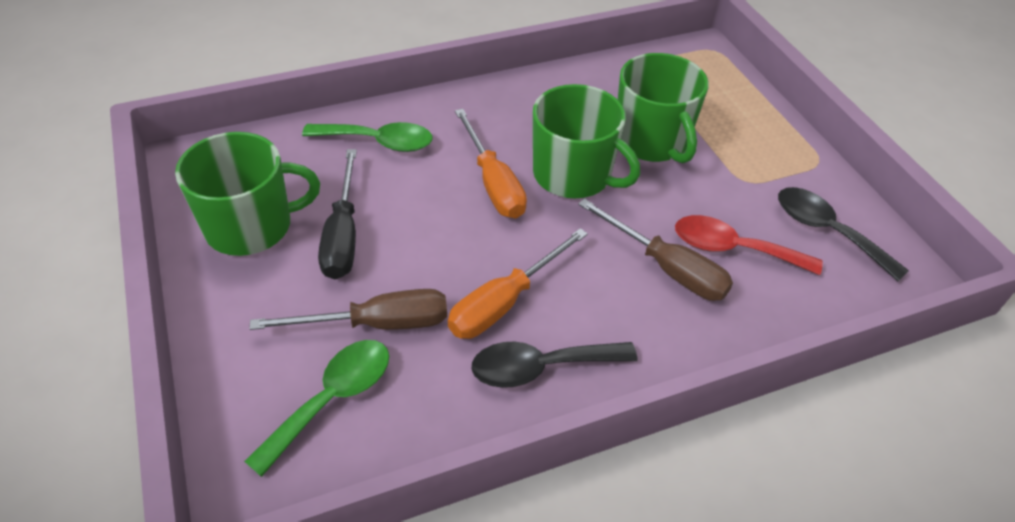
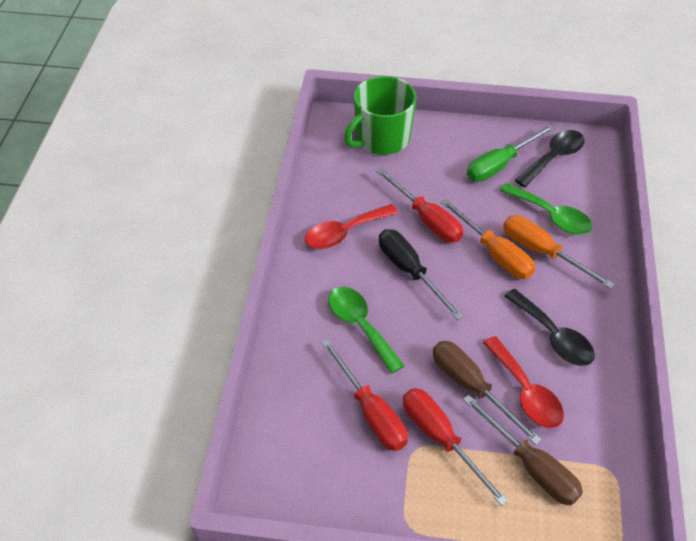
green mug: [175,132,320,256] [533,84,640,199] [618,53,709,163] = 3 -> [344,76,417,155] = 1
green screwdriver: none = 0 -> [467,125,554,182] = 1
red screwdriver: none = 0 -> [321,339,408,451] [376,168,463,242] [403,388,508,506] = 3
red spoon: [675,215,823,275] = 1 -> [305,204,398,249] [483,336,564,428] = 2

